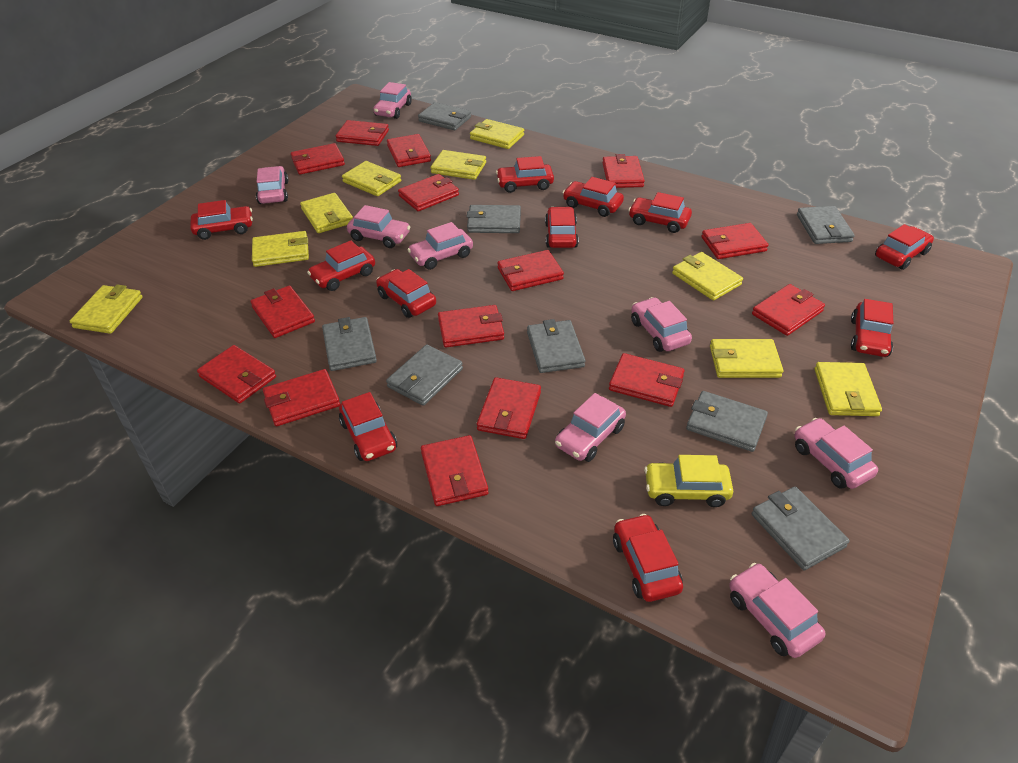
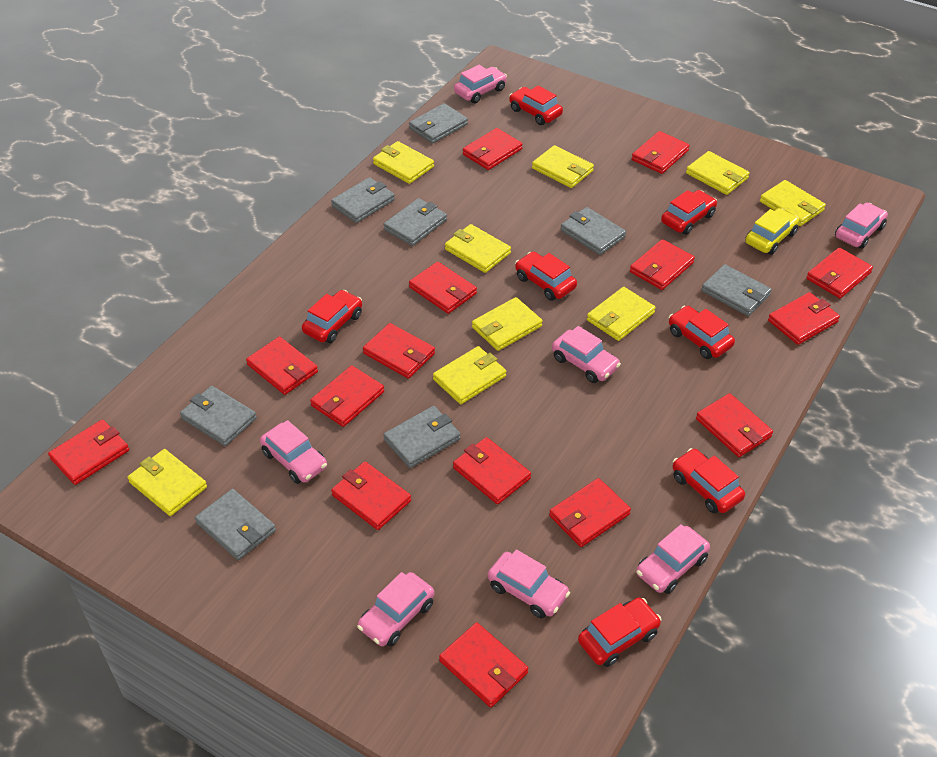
pink car: [256,166,288,204] [347,205,410,248] [373,82,412,119] [407,222,473,270] [555,393,626,462] [631,297,692,352] [729,563,825,658] [794,418,878,489] = 8 -> [260,420,327,484] [357,572,435,646] [454,65,507,103] [488,549,570,619] [552,326,621,383] [636,524,710,594] [835,203,888,249] = 7
red car: [190,200,253,240] [307,240,375,291] [339,392,397,461] [376,269,436,318] [496,156,554,193] [545,207,579,248] [563,177,624,217] [613,514,683,602] [629,192,692,233] [851,299,893,357] [875,224,934,270] = 11 -> [302,290,362,343] [509,86,563,125] [515,252,577,301] [578,598,662,667] [661,190,717,235] [669,306,735,359] [673,448,745,513] = 7

